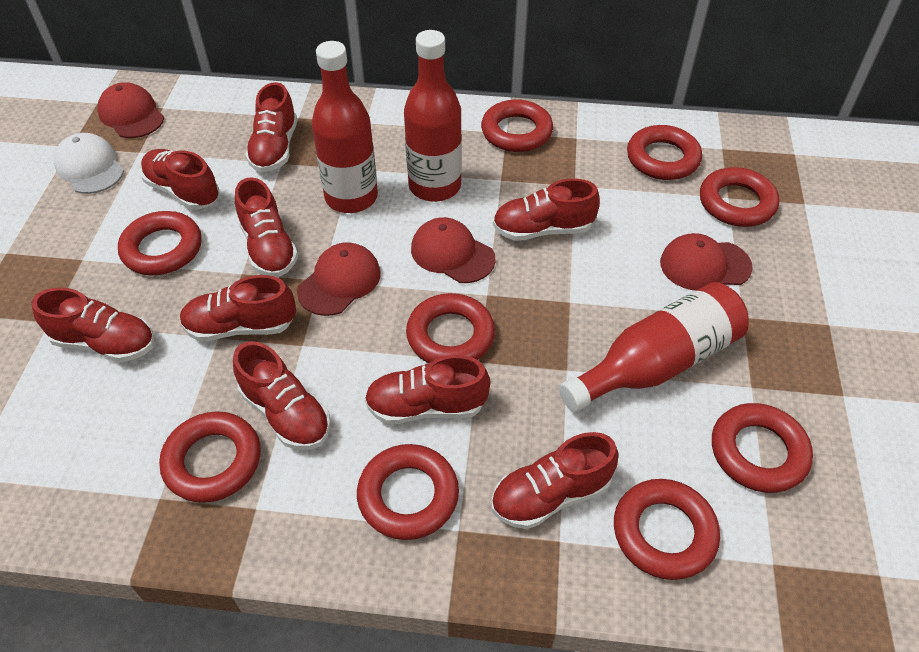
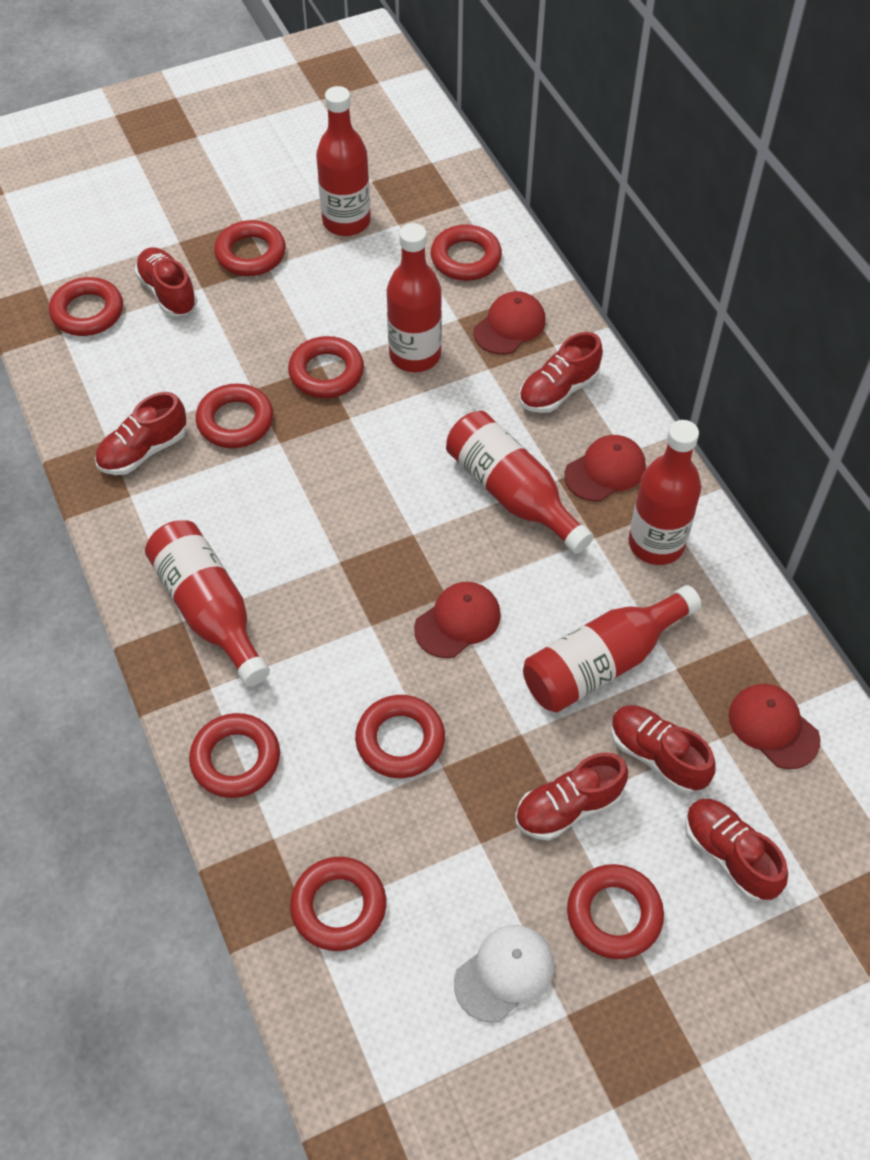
red bottle: [312,41,378,213] [404,30,462,202] [559,282,749,412] = 3 -> [145,520,270,687] [316,86,371,236] [387,223,442,372] [446,411,594,554] [523,585,702,712] [629,420,701,565] = 6
red shoe: [31,287,155,362] [141,149,220,210] [180,275,296,341] [233,341,331,450] [235,177,298,277] [245,82,297,172] [365,355,490,424] [491,432,619,529] [493,179,600,241] = 9 -> [95,392,186,475] [134,247,198,316] [515,752,628,841] [519,332,603,413] [611,705,716,793] [685,799,788,901] = 6

